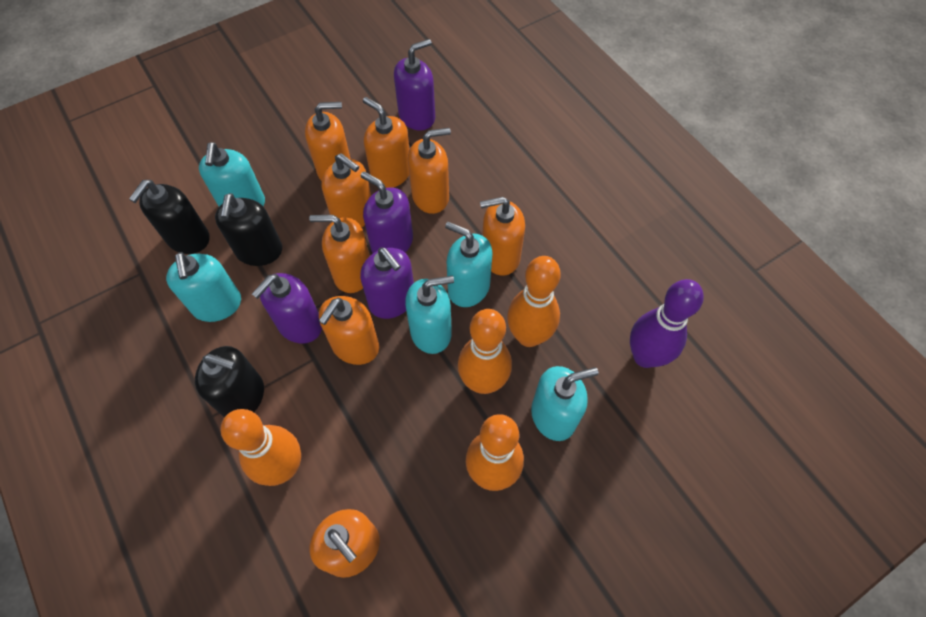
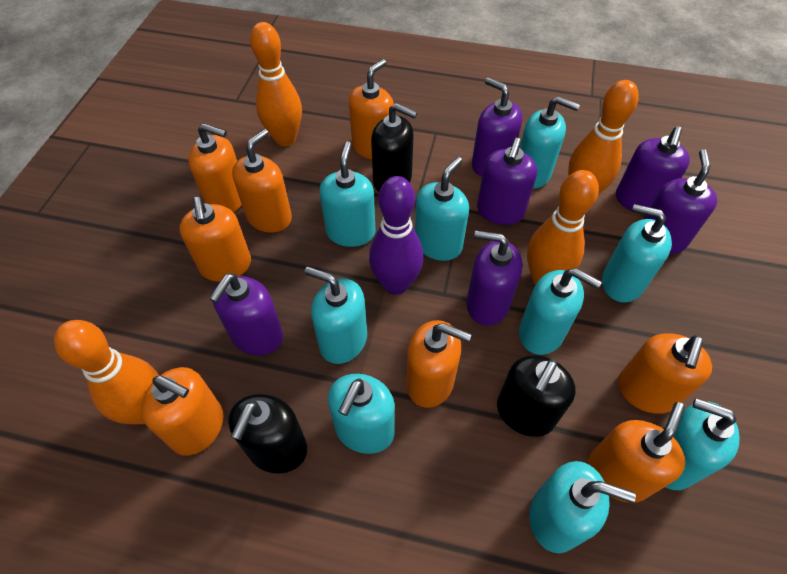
purple soap dispenser: [252,273,322,343] [360,247,414,319] [361,171,413,253] [394,39,435,130] = 4 -> [209,273,283,355] [466,231,523,326] [472,77,522,177] [477,138,537,225] [616,126,690,211] [643,149,717,255] = 6
turquoise soap dispenser: [166,252,241,322] [199,142,265,206] [405,276,454,354] [445,222,493,307] [531,366,598,441] = 5 -> [304,267,367,364] [320,141,376,247] [328,374,395,454] [415,157,469,261] [519,268,602,355] [520,96,580,189] [529,461,636,553] [602,204,672,303] [663,398,739,490] = 9

